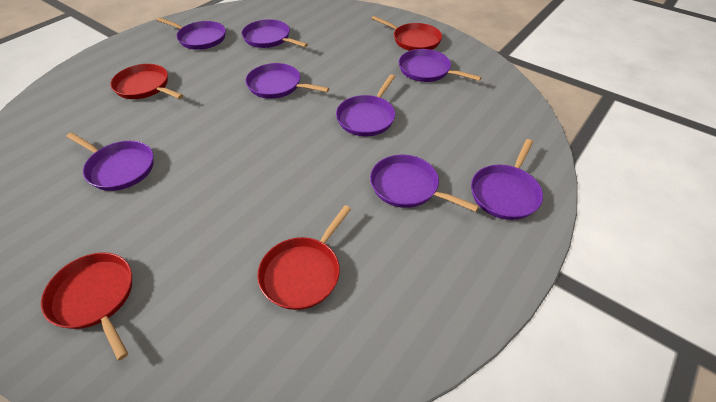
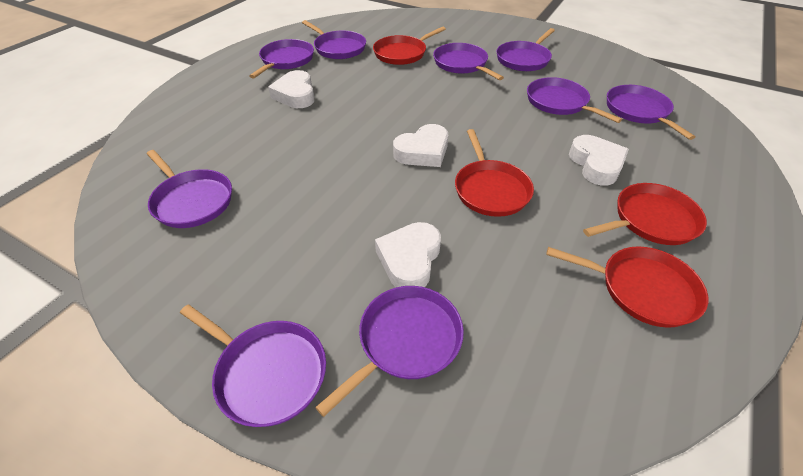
purple pan: [66,132,154,191] [157,17,226,50] [242,19,308,48] [246,63,329,99] [336,75,395,136] [370,155,479,212] [399,49,482,82] [471,139,543,220] = 8 -> [147,150,232,228] [180,305,326,427] [249,39,314,78] [302,20,366,59] [315,286,464,417] [433,43,504,80] [496,28,555,71] [527,77,622,123] [607,85,695,140] = 9
white heart: none = 0 -> [268,70,315,108] [375,222,441,287] [393,124,448,167] [569,135,629,186] = 4

